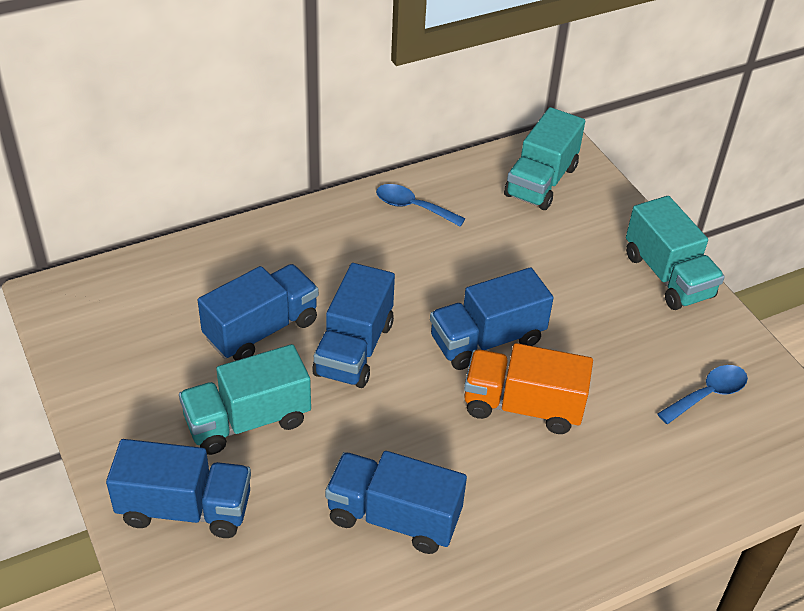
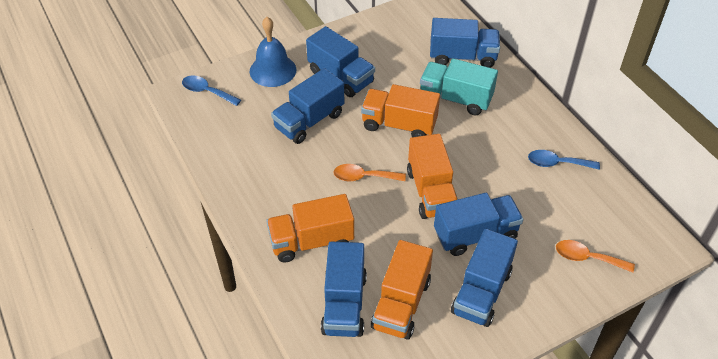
blue bell: none = 0 -> [249,17,296,87] = 1
blue truck: [106,439,251,538] [198,264,319,361] [312,263,395,388] [325,451,467,554] [430,267,553,370] = 5 -> [271,68,344,144] [306,26,375,97] [321,242,367,337] [430,18,500,68] [434,193,523,256] [451,229,518,327] = 6
orange spoon: none = 0 -> [333,164,406,181] [556,240,635,272] = 2
orange truck: [464,343,593,434] = 1 -> [266,194,354,263] [361,84,440,137] [371,240,433,340] [407,134,458,219] = 4
turquoise truck: [179,344,311,455] [504,107,585,210] [626,196,725,310] = 3 -> [420,58,498,116] = 1

